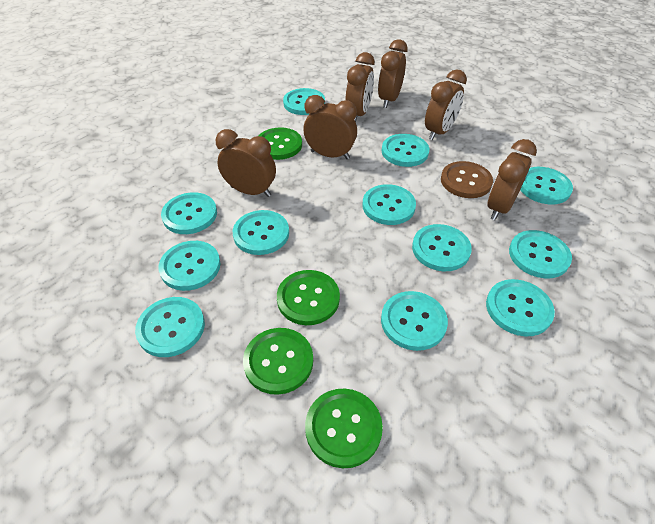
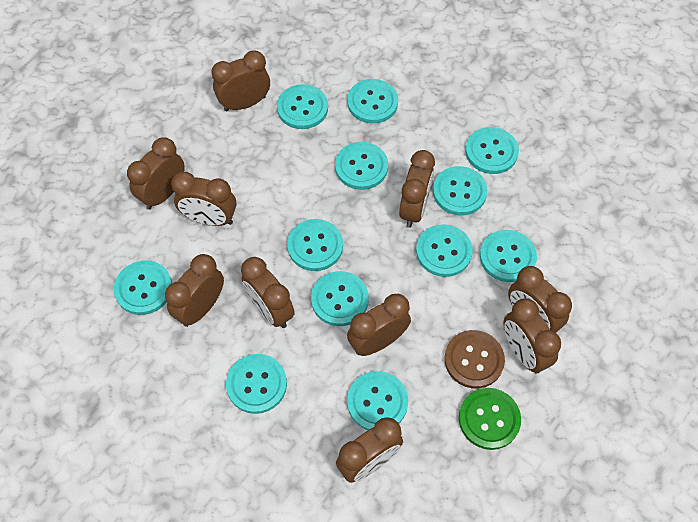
brown clock: [216,129,276,197] [303,95,357,159] [345,52,375,122] [378,39,408,108] [425,69,467,140] [487,139,537,220] = 6 -> [127,137,185,210] [165,254,224,327] [171,172,237,226] [211,50,270,111] [241,257,295,328] [336,417,403,483] [347,294,411,356] [399,150,435,228] [504,298,561,374] [508,266,572,333] = 10
green button: [243,328,313,395] [258,127,302,160] [277,270,340,325] [305,388,383,468] = 4 -> [459,388,521,450] = 1

